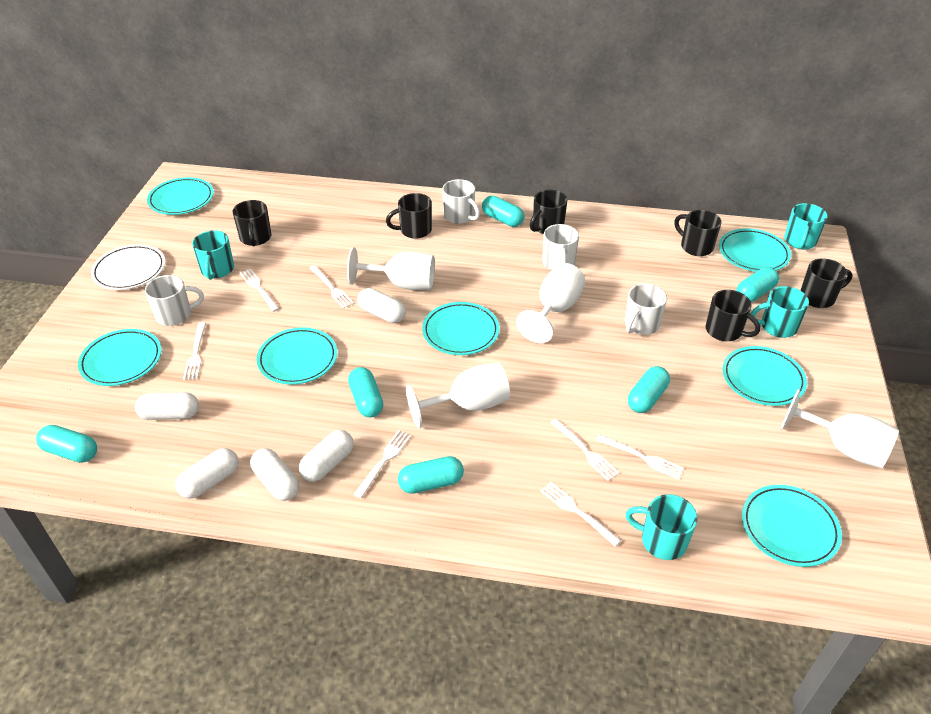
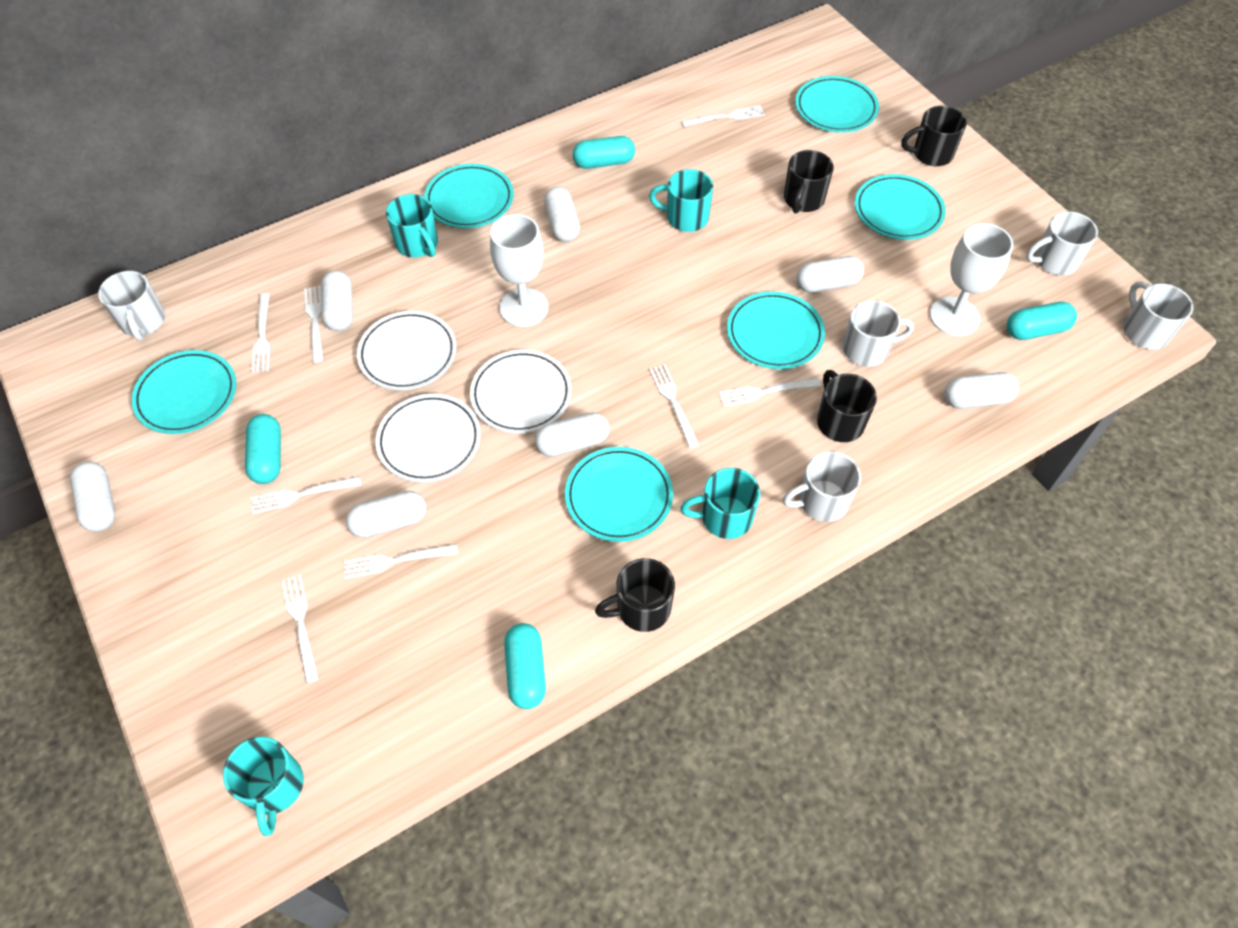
black mug: [232,200,272,246] [386,193,432,239] [530,190,567,234] [674,210,721,256] [706,290,760,341] [800,258,852,308] = 6 -> [595,558,675,632] [784,150,834,214] [817,370,877,442] [901,106,967,166] = 4
turquoise capsule: [36,425,97,463] [348,367,383,417] [398,456,464,494] [482,196,525,227] [628,366,670,413] [736,267,779,302] = 6 -> [245,414,281,484] [504,623,546,709] [573,136,635,169] [1007,302,1077,340] = 4
turquoise plate: [78,329,161,386] [147,177,214,215] [257,327,337,385] [422,302,500,355] [719,229,791,272] [722,346,807,406] [742,485,842,567] = 7 -> [132,350,236,434] [424,164,514,228] [565,447,673,542] [727,292,825,369] [795,76,879,132] [855,174,946,240] = 6
white capsule: [135,392,199,420] [175,448,239,499] [250,448,299,501] [299,430,353,482] [357,288,406,323] = 5 -> [70,462,115,532] [321,271,353,331] [346,491,426,538] [535,412,610,457] [544,187,580,242] [797,256,864,292] [944,372,1019,409] = 7
white fork: [183,322,206,380] [240,269,280,312] [309,265,354,309] [353,430,411,498] [540,482,622,547] [550,418,620,481] [596,434,684,480] = 7 -> [251,293,271,373] [251,476,362,514] [281,574,319,683] [304,286,324,363] [344,544,458,579] [649,364,699,448] [681,105,765,127] [719,378,821,407] = 8
white goblet: [347,247,435,290] [406,363,510,428] [516,263,585,343] [781,389,899,469] = 4 -> [490,214,548,327] [930,223,1013,336] = 2
white mug: [145,275,204,326] [442,179,480,224] [542,224,579,270] [624,284,667,335] = 4 -> [98,271,165,341] [783,451,861,522] [843,300,914,367] [1026,211,1098,275] [1124,281,1193,350] = 5
white plate: [91,244,165,290] = 1 -> [357,311,457,390] [376,394,481,483] [470,350,572,433] = 3

